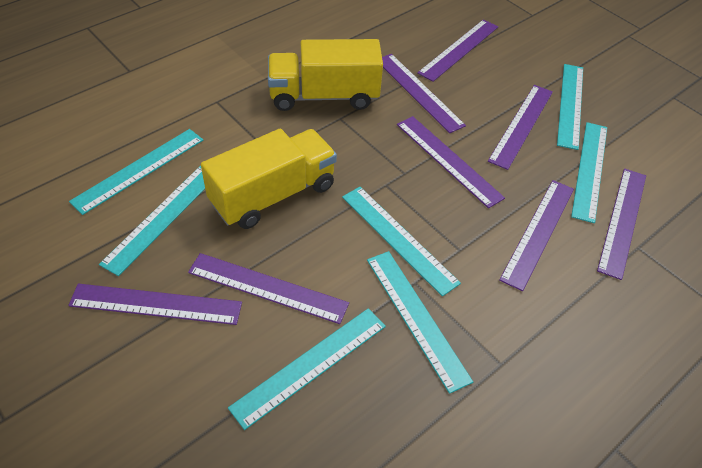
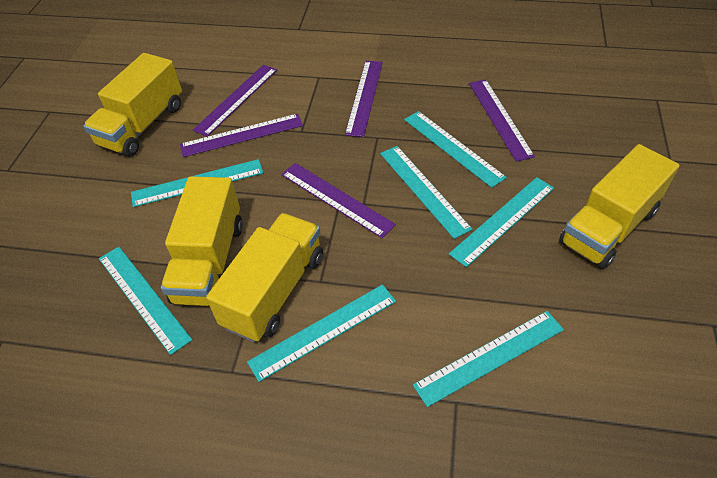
purple ruler: [68,284,242,325] [188,253,349,324] [382,54,466,133] [397,116,505,208] [417,19,498,82] [488,85,553,170] [499,180,574,291] [597,168,646,280] = 8 -> [180,114,303,157] [193,65,277,137] [281,163,396,238] [345,61,383,137] [469,79,535,161] = 5
yellow truck: [201,129,337,229] [268,39,383,111] = 2 -> [83,53,182,157] [161,176,243,306] [206,213,323,342] [559,144,679,269] = 4

